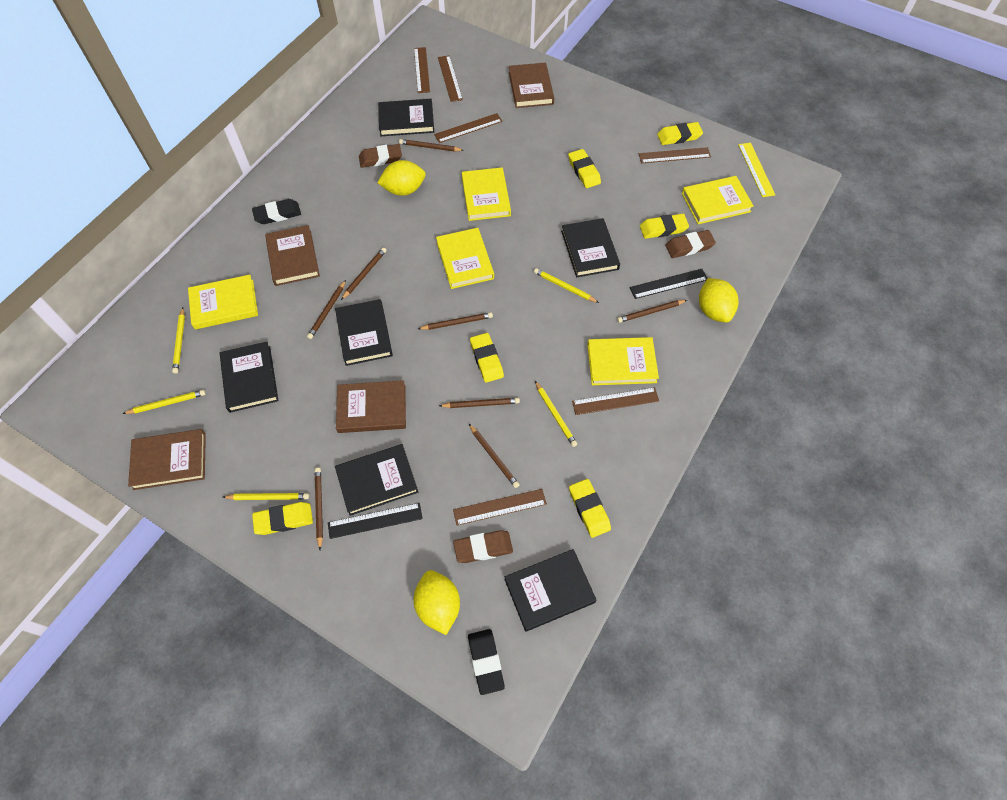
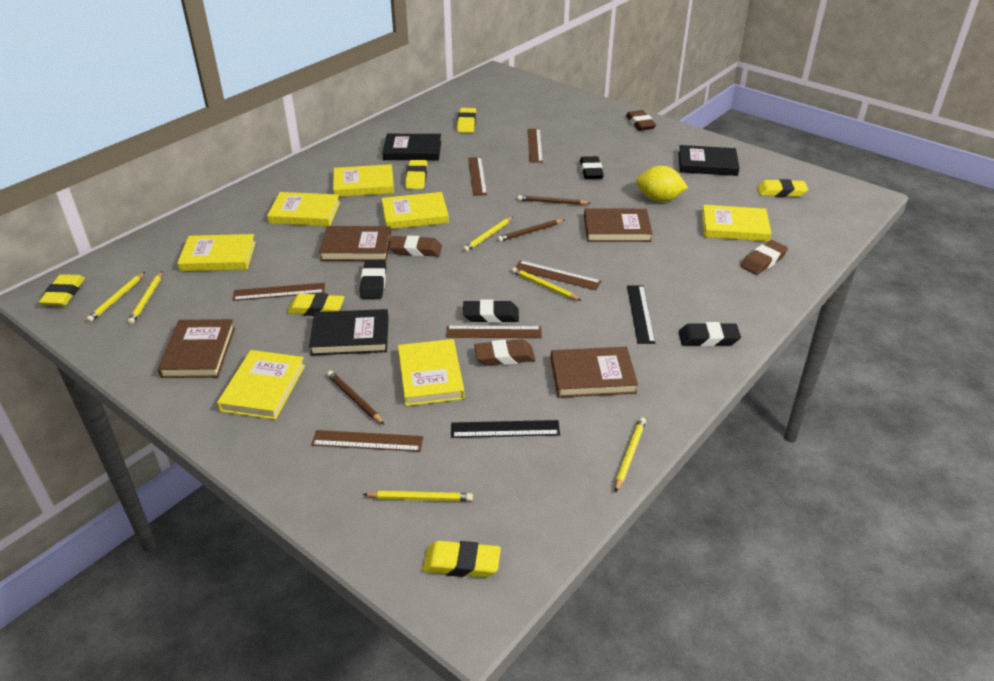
black book: [220,342,279,413] [335,299,393,366] [335,444,418,516] [378,99,434,136] [505,549,597,632] [561,218,620,277] = 6 -> [309,309,388,356] [382,134,441,160] [678,145,739,176] = 3
black eraser: [252,199,301,224] [468,629,505,695] = 2 -> [360,260,386,299] [463,300,519,323] [580,156,604,179] [679,322,741,346] = 4
brown eraser: [359,144,402,168] [453,530,513,563] [665,230,716,258] = 3 -> [389,235,442,257] [474,339,535,366] [626,110,656,131] [741,240,788,275] = 4
brown pencil: [307,280,346,339] [315,468,323,550] [341,247,386,300] [399,139,464,152] [418,312,493,330] [439,398,520,408] [469,424,520,488] [617,300,687,323] = 8 -> [327,371,384,424] [497,219,564,242] [518,195,590,205] = 3
yellow book: [188,275,258,329] [436,228,494,289] [462,167,511,221] [587,337,659,385] [682,176,754,224] = 5 -> [177,234,256,271] [217,350,305,420] [267,192,340,226] [333,164,394,197] [382,192,449,229] [398,339,465,406] [702,205,771,242] = 7
yellow lemon: [377,160,426,196] [414,570,460,635] [699,278,738,323] = 3 -> [636,166,688,202] = 1
yellow pencil: [123,390,206,414] [172,308,185,374] [223,493,309,500] [534,268,599,303] [535,381,577,447] = 5 -> [86,272,145,322] [128,271,162,324] [363,491,473,501] [463,217,513,252] [512,267,582,301] [615,417,646,493] = 6
yellow ruler: [738,143,775,197] = 1 -> none = 0

